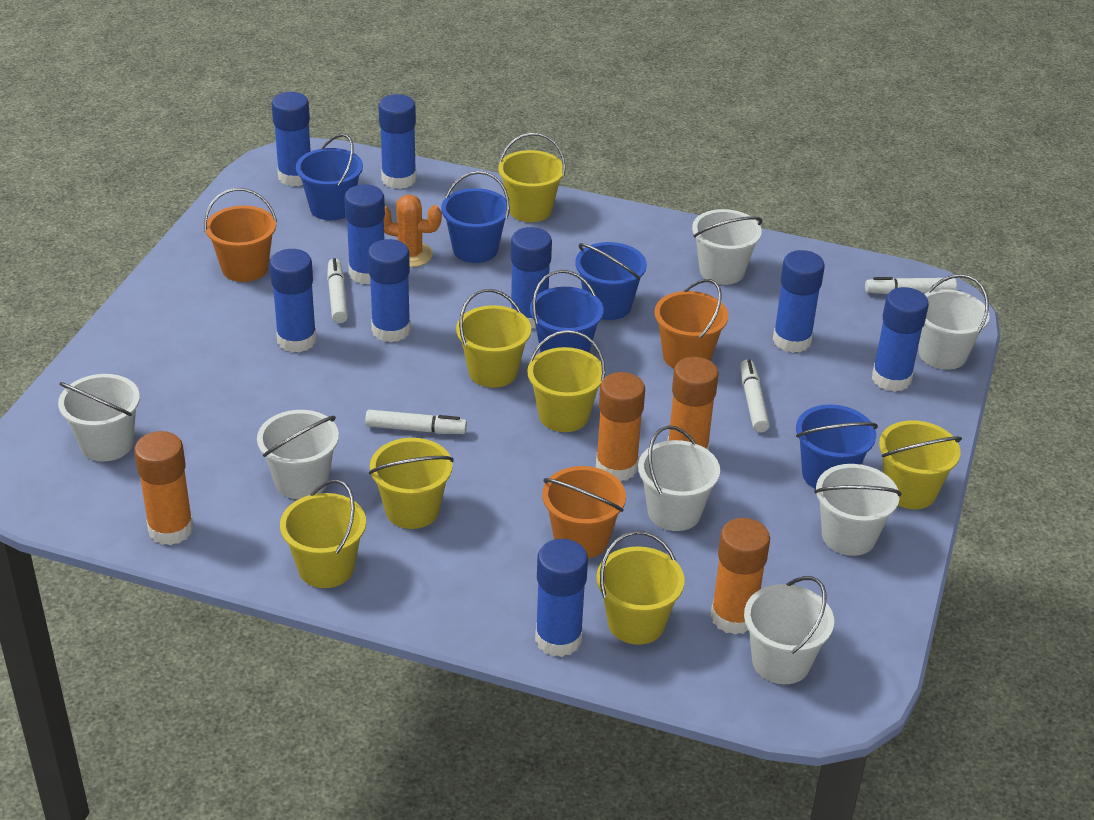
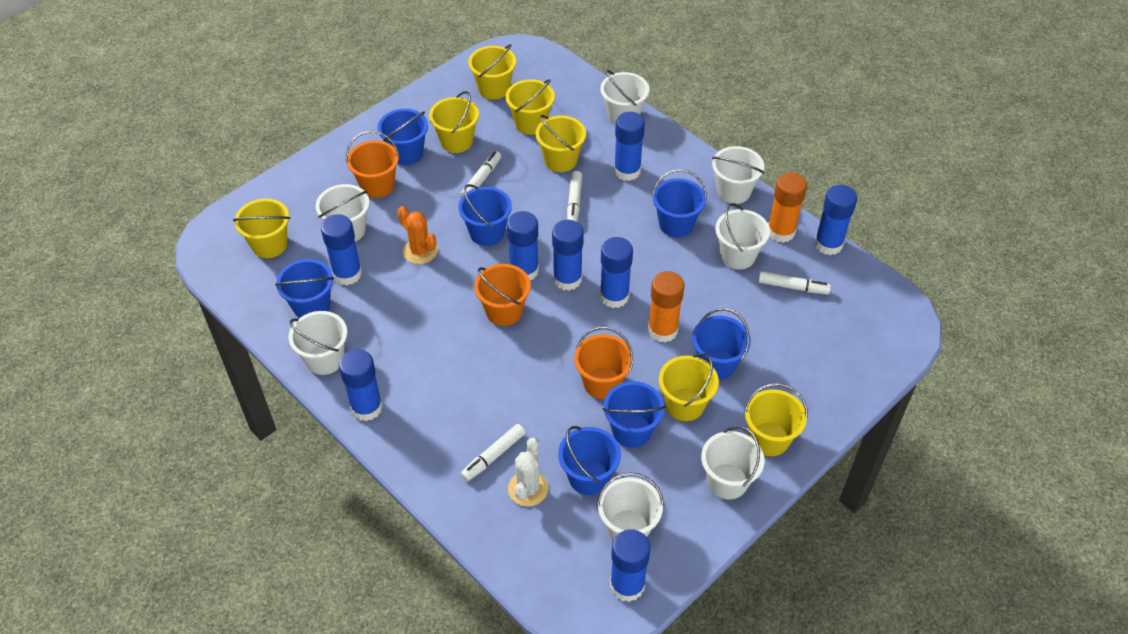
blue bucket: [296,134,363,220] [441,171,510,263] [530,270,604,353] [575,242,647,320] [796,405,878,489] = 5 -> [275,259,334,318] [377,109,428,165] [458,184,512,246] [558,426,621,495] [602,381,666,448] [652,169,707,238] [692,308,751,380] = 7
blue glue stick: [270,249,317,353] [272,92,311,187] [344,184,385,285] [368,239,411,342] [378,94,417,189] [510,227,552,329] [535,539,588,657] [773,250,825,353] [872,287,929,392] = 9 -> [321,214,362,285] [339,349,383,421] [507,211,539,280] [552,220,584,291] [600,237,633,308] [610,529,650,602] [614,112,645,181] [814,185,857,255] = 8
orange glue stick: [134,431,194,545] [596,372,645,481] [668,357,719,450] [710,518,770,635] = 4 -> [648,271,684,343] [768,172,807,243] = 2
white cactus: none = 0 -> [508,438,548,507] = 1

